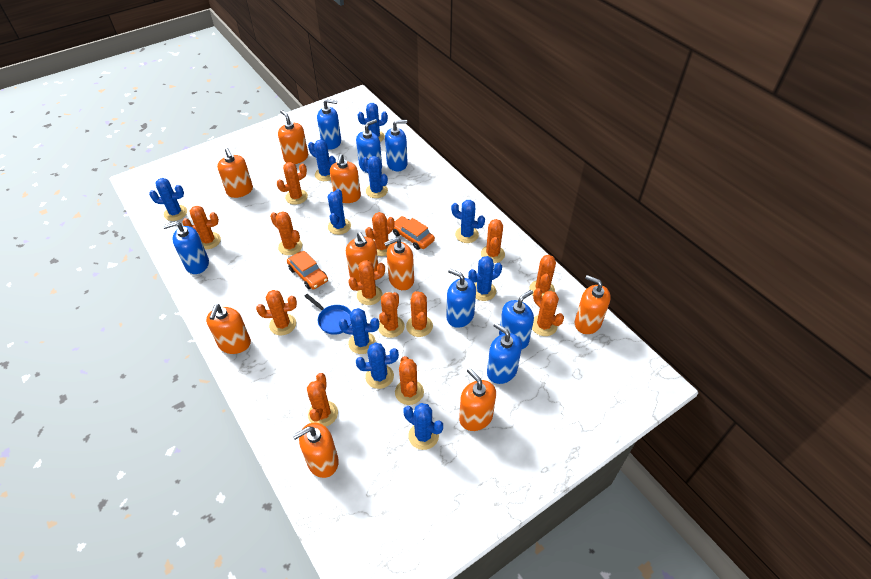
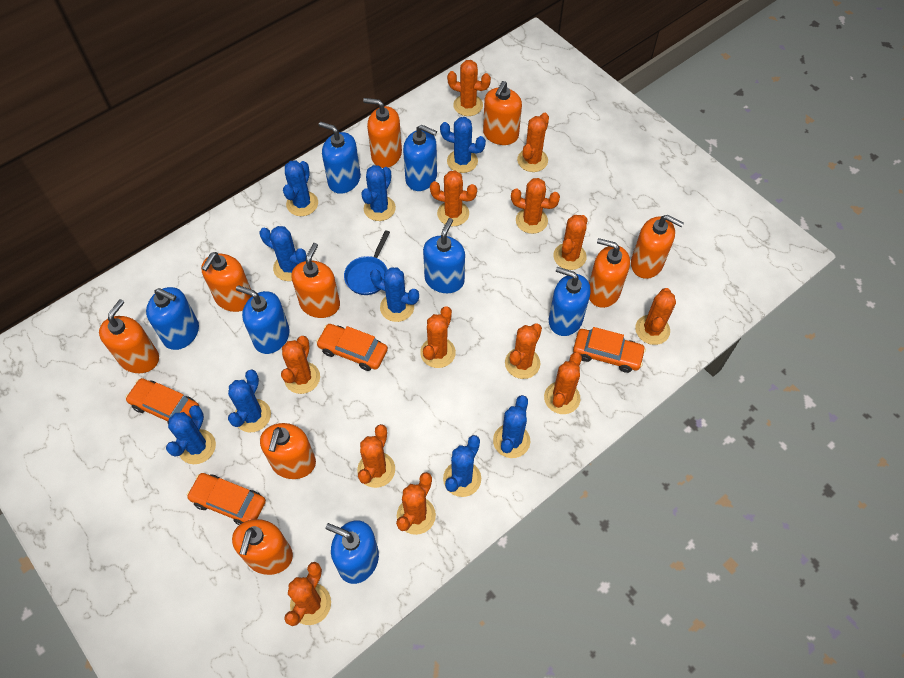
blue cactus: [149,178,187,221] [308,140,336,181] [328,189,351,235] [339,308,379,354] [356,342,399,389] [357,103,388,142] [362,156,388,198] [403,403,443,450] [451,200,485,243] [468,256,502,301] = 10 -> [166,405,216,464] [228,369,271,432] [259,226,306,281] [283,160,318,216] [361,165,396,221] [370,267,419,322] [440,117,486,173] [443,435,481,497] [493,395,530,458] = 9
orange car: [287,251,328,290] [393,216,435,250] = 2 -> [125,378,199,424] [187,473,266,525] [316,324,388,371] [573,327,646,373] = 4

